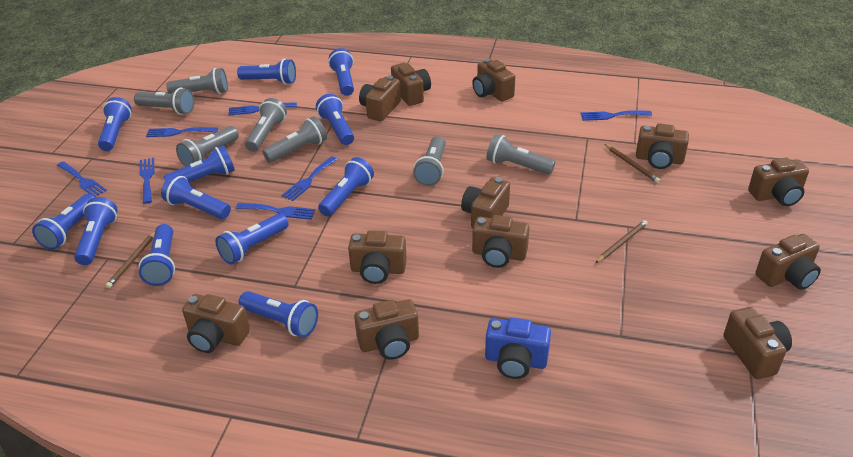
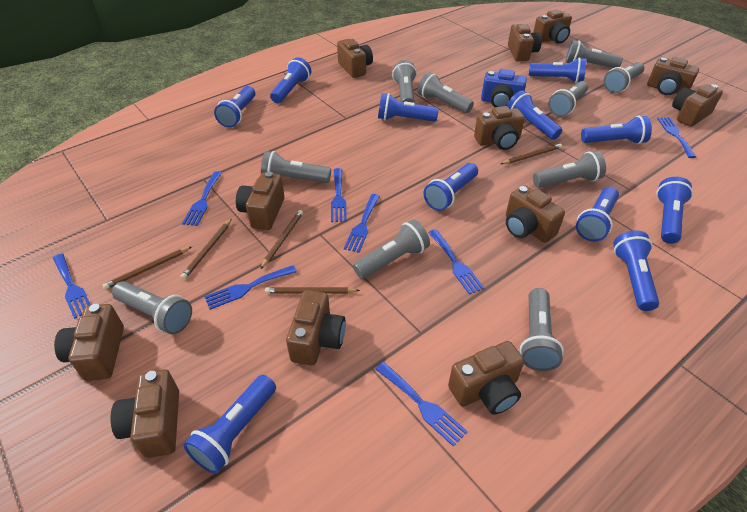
blue flashlight: [32,194,95,250] [74,197,118,265] [98,97,132,151] [139,224,175,286] [161,174,231,219] [164,145,235,183] [216,213,289,264] [237,59,296,85] [239,291,318,337] [316,94,354,145] [318,157,374,216] [328,48,354,96] = 12 -> [183,375,276,474] [214,86,255,128] [270,57,311,103] [378,93,439,122] [424,163,478,211] [507,91,562,140] [529,57,587,83] [576,187,619,242] [581,116,652,144] [614,230,659,311] [656,177,693,244] = 11
blue fork: [57,161,107,197] [140,158,155,204] [146,127,218,137] [228,102,297,115] [236,203,316,220] [282,156,337,201] [580,110,652,121] = 7 -> [53,254,91,319] [182,171,222,226] [204,265,297,310] [331,168,347,222] [344,194,380,253] [375,362,468,447] [428,229,484,294] [657,117,696,158] = 8
brown pencil: [106,232,155,288] [595,220,648,263] [605,144,660,183] = 3 -> [103,247,191,289] [181,219,232,280] [261,210,303,269] [265,287,360,294] [501,144,562,164] = 5
grey flashlight: [134,88,194,115] [166,68,228,94] [176,126,239,167] [245,98,287,152] [263,116,327,163] [413,136,446,186] [486,134,555,175] = 7 -> [112,281,192,335] [261,151,331,183] [353,219,430,279] [392,60,417,103] [418,72,474,113] [520,288,564,371] [533,151,606,188] [548,81,588,117] [565,40,623,68] [603,62,644,93] = 10

